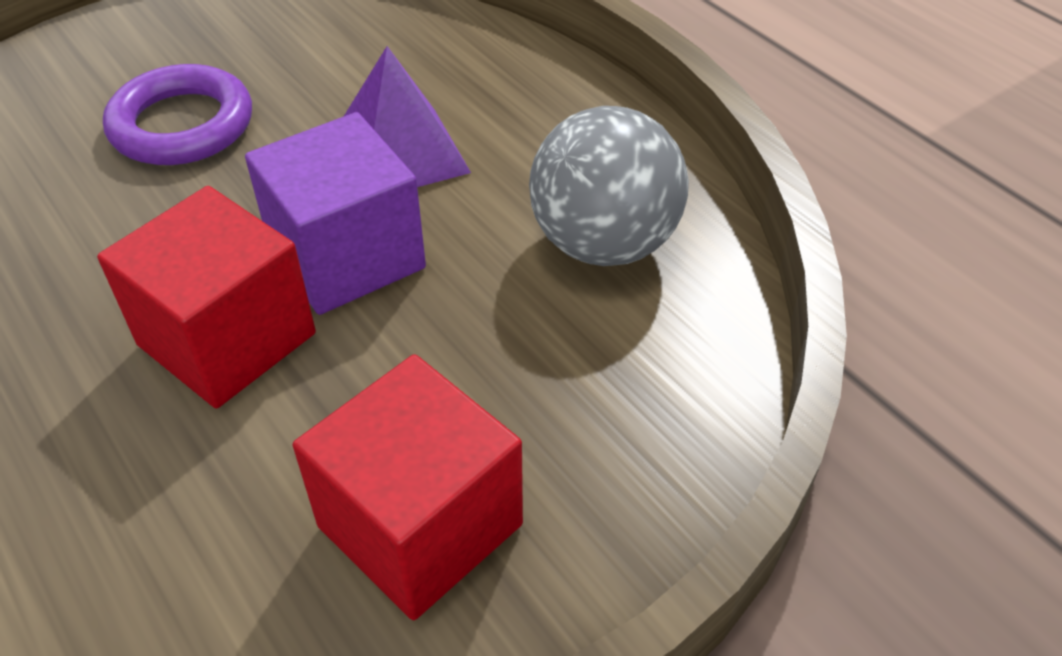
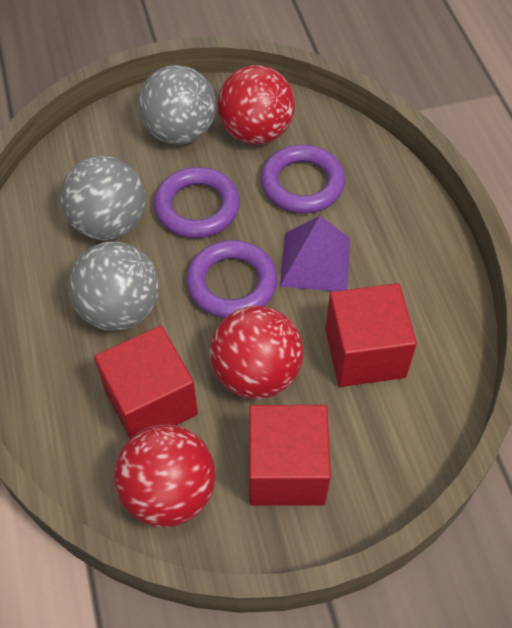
grey ball: [529,106,689,266] = 1 -> [61,156,145,240] [69,242,159,331] [138,65,216,145] = 3
purple cube: [245,112,426,315] = 1 -> none = 0
purple ring: [103,64,252,165] = 1 -> [154,167,240,238] [186,240,278,318] [261,145,345,214] = 3
red ball: none = 0 -> [114,424,216,527] [210,306,303,399] [217,65,295,145] = 3
red cube: [97,186,316,409] [293,354,523,620] = 2 -> [94,326,198,439] [249,405,331,506] [325,283,417,387] = 3

